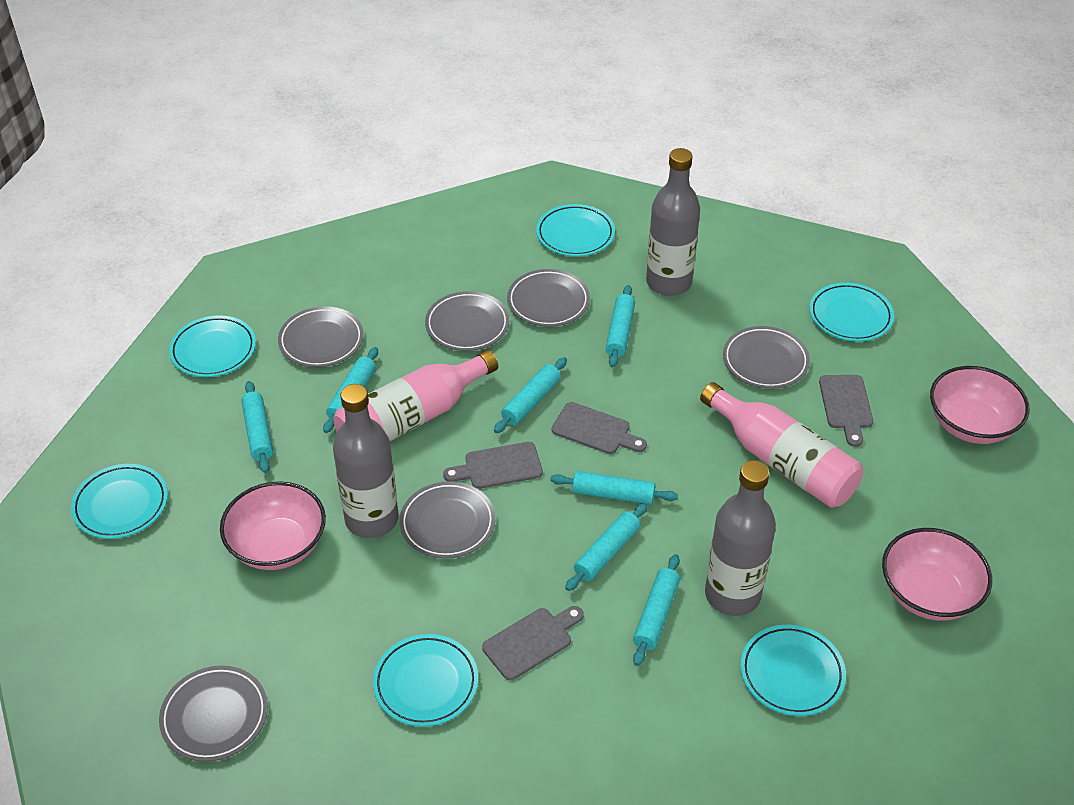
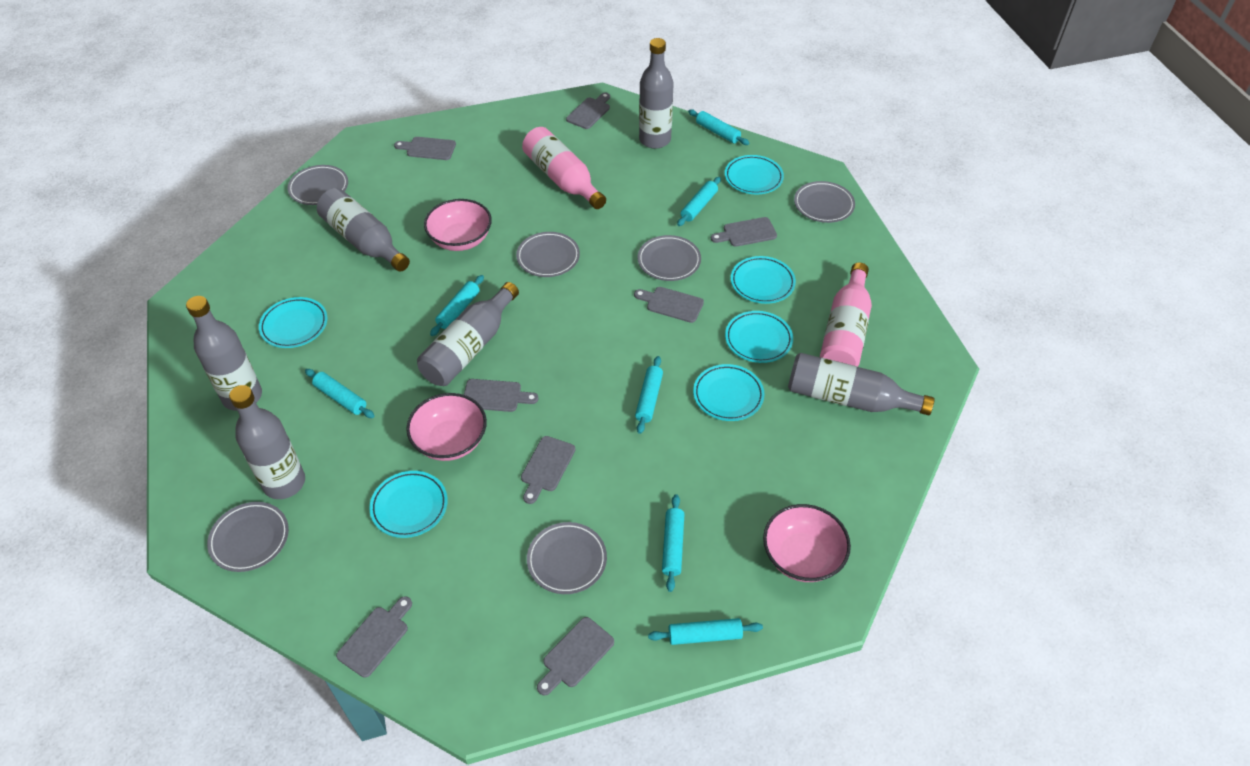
grey bottle: [333,384,398,538] [646,148,700,296] [705,460,776,616] = 3 -> [186,296,262,411] [229,385,305,499] [317,188,410,272] [417,282,519,386] [639,38,674,149] [788,353,935,415] = 6
grey cutting board: [443,442,543,489] [482,606,584,680] [552,402,647,454] [819,375,873,447] = 4 -> [336,596,412,678] [394,137,456,160] [464,379,538,412] [521,436,575,504] [537,617,614,696] [566,93,610,129] [634,287,704,323] [711,217,777,247] = 8

